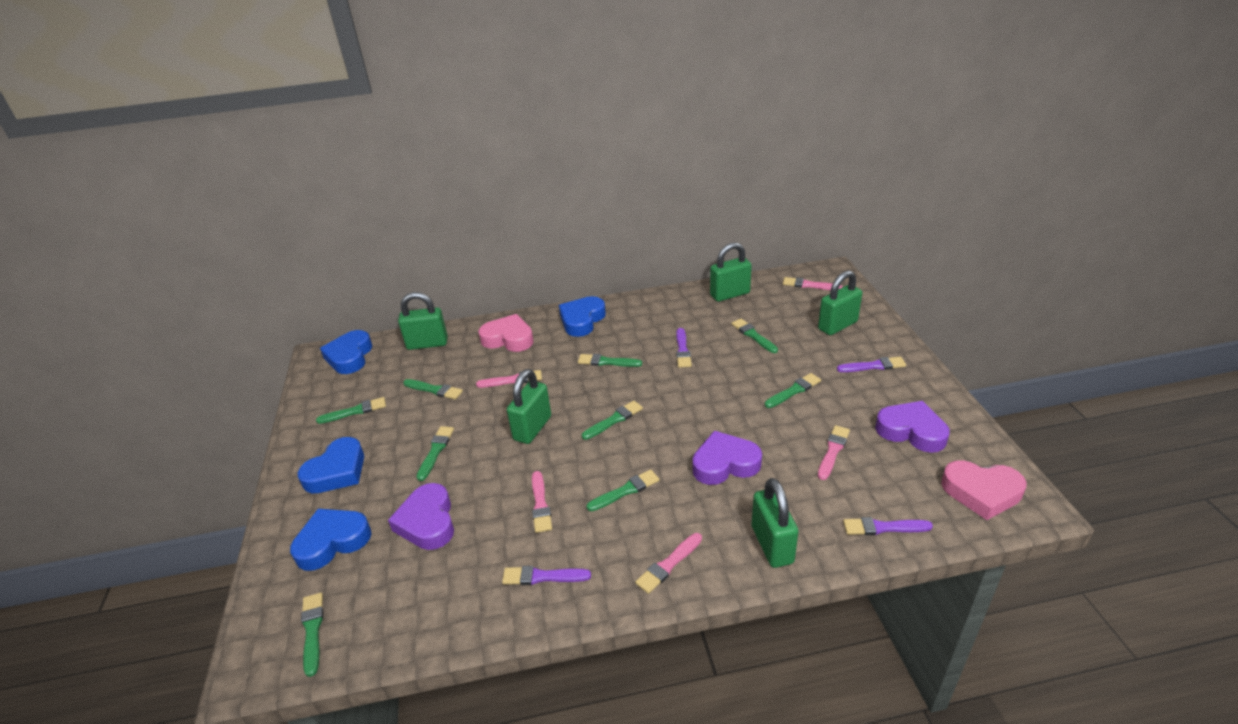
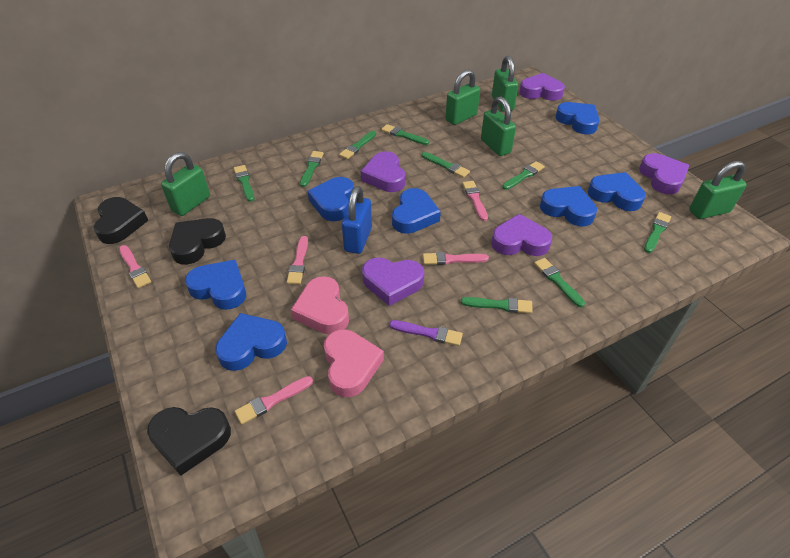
black heart: none = 0 -> [93,197,148,244] [147,407,231,476] [169,218,226,265] = 3
blue heart: [290,509,371,571] [298,437,364,493] [320,330,372,374] [559,296,606,337] = 4 -> [185,260,246,310] [215,313,287,371] [308,177,354,221] [392,188,441,234] [540,186,597,226] [556,102,600,134] [588,172,646,211] = 7
blue padlock: none = 0 -> [342,186,372,254] = 1
purple brush: [502,566,591,585] [676,328,692,368] [837,357,906,372] [843,517,933,535] = 4 -> [389,320,463,346] = 1
purple heart: [388,483,454,550] [692,431,762,485] [875,401,950,453] = 3 -> [361,151,405,192] [362,258,424,306] [491,214,552,256] [519,73,565,101] [639,153,689,194] = 5

